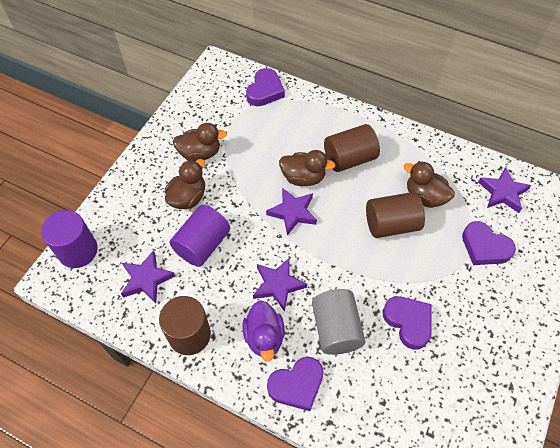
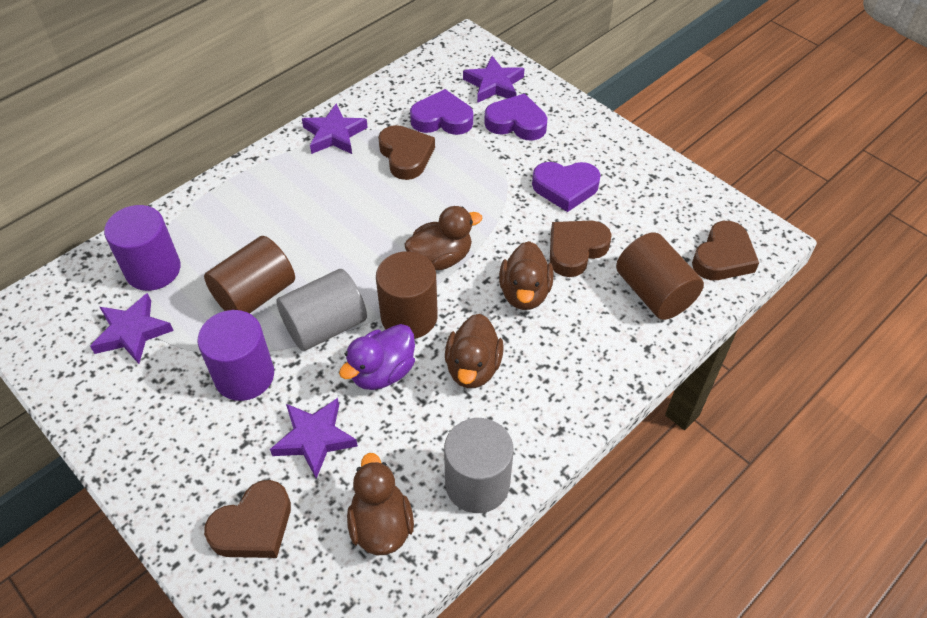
brown heart: none = 0 -> [204,480,291,558] [378,125,435,180] [550,221,612,277] [692,221,759,280] = 4
grey cylinder: [312,289,366,355] = 1 -> [276,269,367,351] [444,418,514,513] = 2
purple heart: [246,68,285,106] [267,357,324,411] [383,296,432,350] [462,221,516,265] = 4 -> [410,89,473,135] [484,93,547,141] [532,162,601,212] = 3

